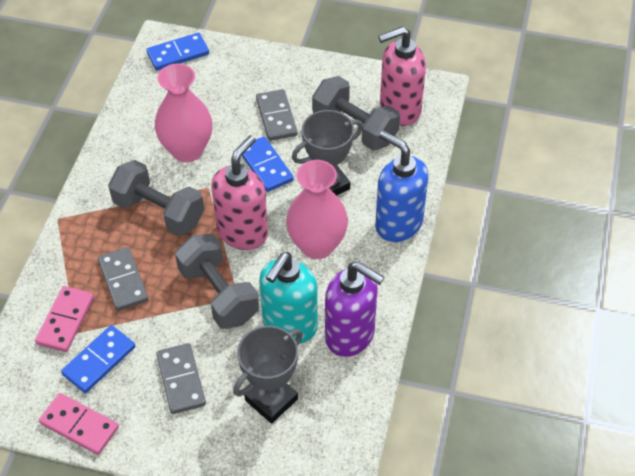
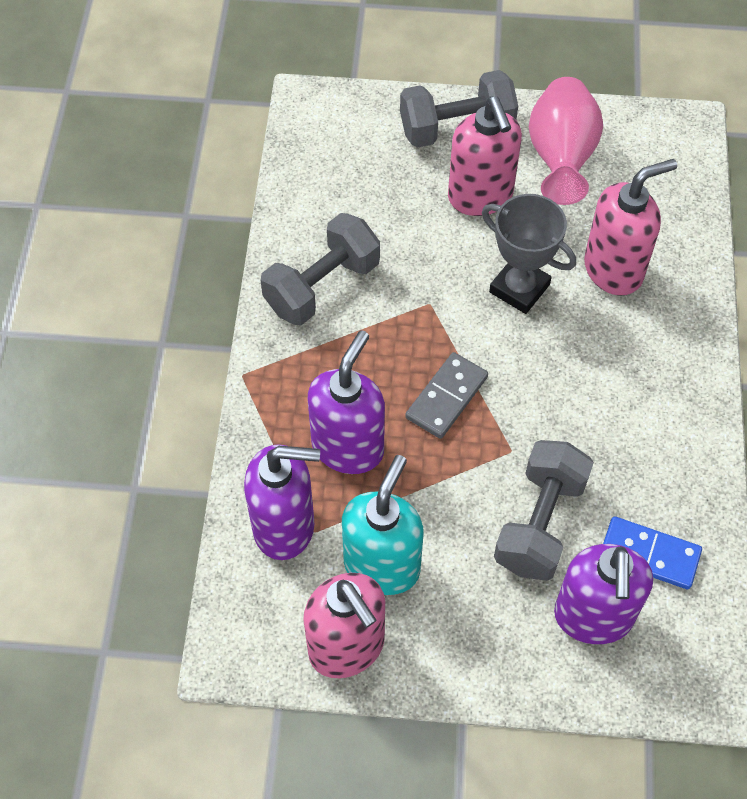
blue domino: [61,325,135,393] [146,33,209,70] [242,136,294,192] = 3 -> [603,516,702,589] = 1
blue soap dispenser: [375,131,428,242] = 1 -> none = 0
grey domino: [98,247,148,311] [156,343,206,414] [256,89,298,141] = 3 -> [406,352,488,439] = 1
grey trophy: [233,326,303,424] [292,110,363,196] = 2 -> [482,194,576,314] = 1
pink domino: [35,286,94,352] [39,393,119,455] = 2 -> none = 0
pink soap dispenser: [211,135,268,250] [378,26,426,126] = 2 -> [303,573,385,678] [448,97,522,216] [584,159,677,296] = 3
pink vase: [155,63,212,163] [286,160,348,259] = 2 -> [529,77,603,205] = 1
purple soap dispenser: [325,261,384,357] = 1 -> [244,444,320,560] [308,330,385,474] [554,544,653,644] = 3

